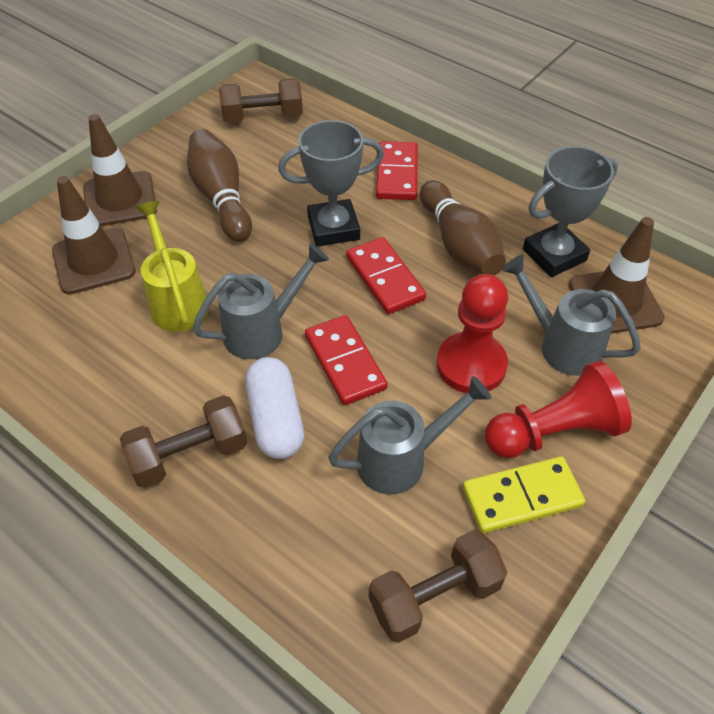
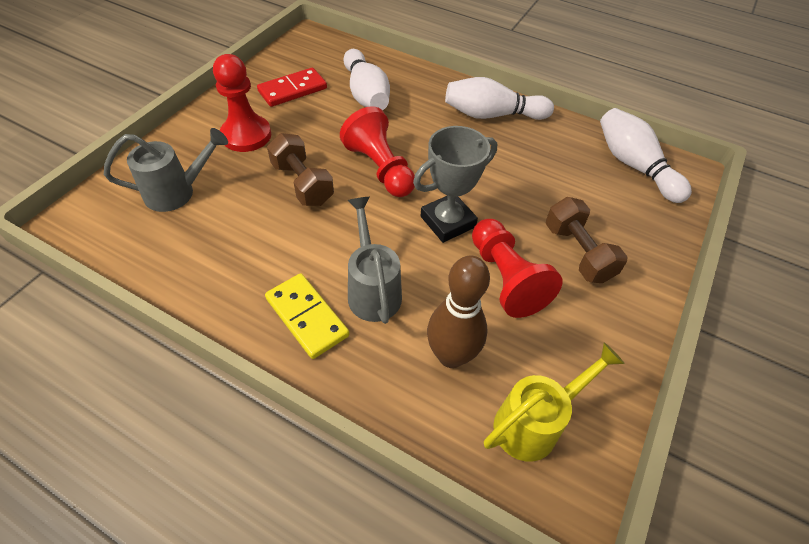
brown bowling pin: [187,129,252,242] [420,180,506,276] = 2 -> [427,256,490,368] = 1
brown dumbbell: [120,395,248,488] [219,79,303,123] [369,530,508,643] = 3 -> [267,133,334,206] [546,197,628,283] = 2
brown traffic cone: [52,176,136,294] [83,114,157,226] [569,217,665,334] = 3 -> none = 0
grey trophy: [278,120,384,247] [523,146,618,277] = 2 -> [413,126,497,243] = 1
grey watering can: [192,243,329,359] [328,376,491,495] [502,255,641,376] = 3 -> [104,128,228,212] [347,197,402,324] = 2
red domino: [305,315,388,405] [346,237,426,314] [376,141,418,200] = 3 -> [257,68,327,107] = 1
red pawn: [437,274,508,393] [485,361,632,458] = 2 -> [213,54,271,152] [340,106,415,197] [472,219,562,318] = 3
white bowling pin: none = 0 -> [343,49,390,110] [445,77,554,120] [600,108,692,203] = 3
white capsule: [245,357,304,459] = 1 -> none = 0

